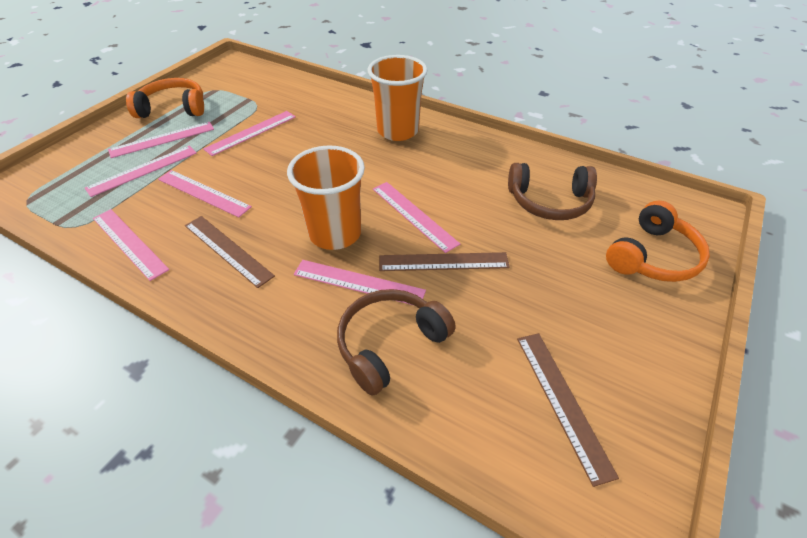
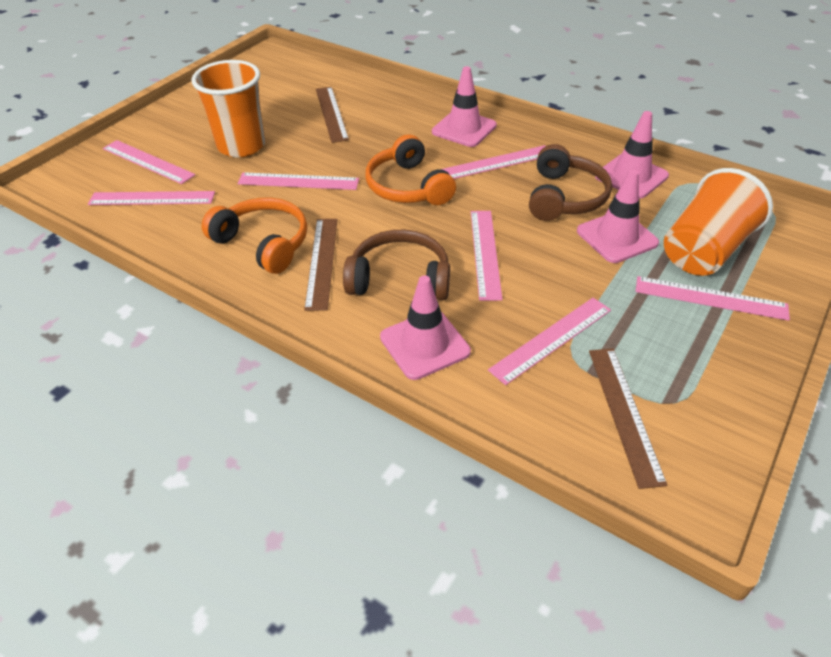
pink traffic cone: none = 0 -> [380,275,471,380] [432,66,497,147] [577,169,659,263] [595,111,669,198] = 4

